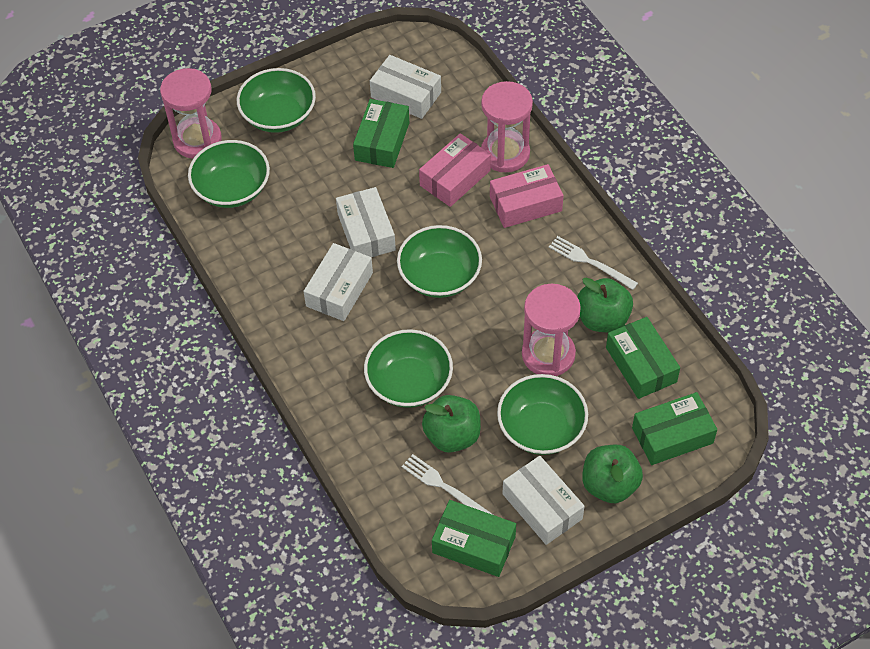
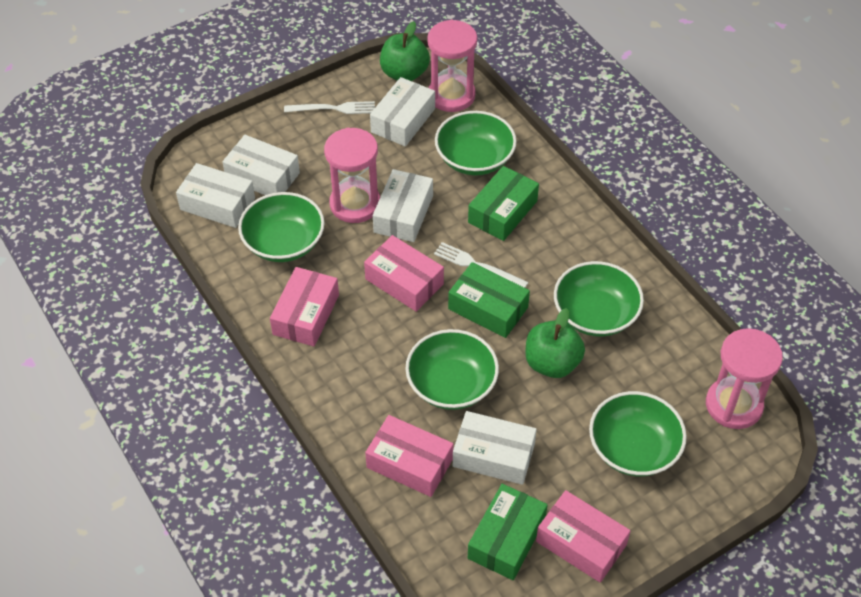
green apple: [422,395,481,453] [577,278,633,332] [582,445,643,503] = 3 -> [380,21,430,81] [526,308,585,378] = 2
green box: [353,99,409,168] [432,500,516,577] [606,317,680,399] [632,392,717,465] = 4 -> [448,262,530,338] [468,166,539,241] [468,484,548,580] = 3
pink box: [419,133,491,207] [490,164,564,228] = 2 -> [270,267,339,346] [364,235,444,312] [365,415,453,497] [536,490,631,583] = 4
white box: [303,243,373,321] [336,187,396,257] [370,55,441,119] [503,456,585,545] = 4 -> [176,163,255,228] [222,135,300,195] [370,77,435,146] [373,169,433,242] [453,411,537,485] = 5

